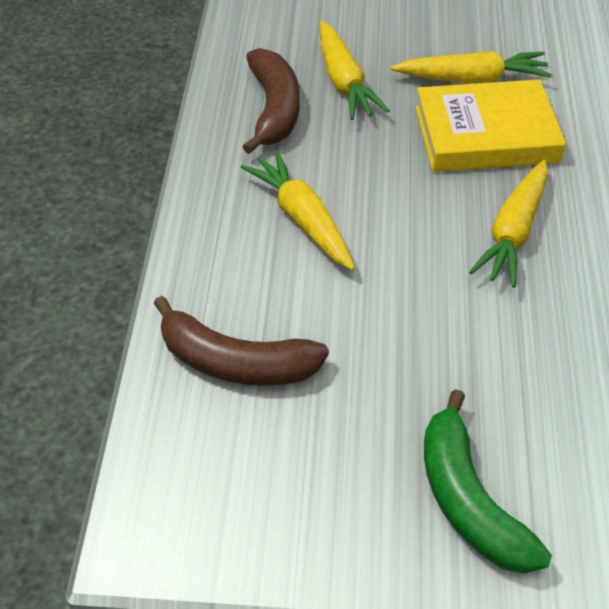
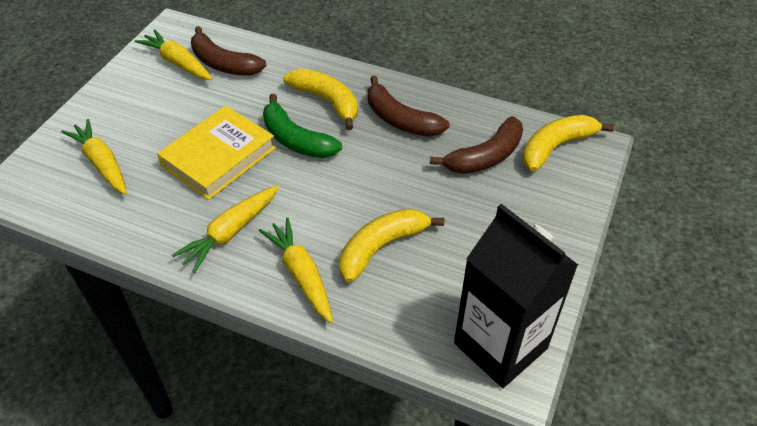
black carton: none = 0 -> [454,204,578,388] = 1
brown banana: [154,296,329,386] [242,48,300,154] = 2 -> [191,26,266,76] [368,76,449,137] [430,116,523,174] = 3
yellow banana: none = 0 -> [283,68,358,130] [340,208,444,283] [523,115,614,171] = 3

